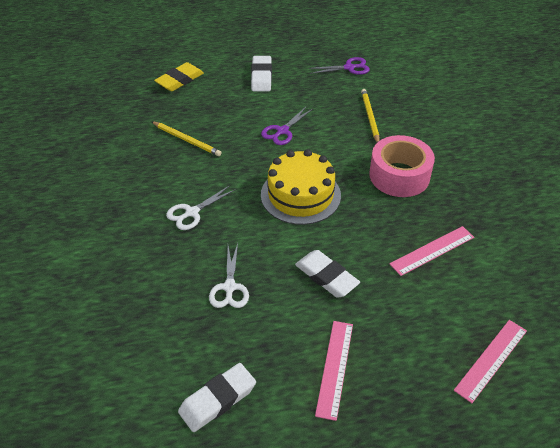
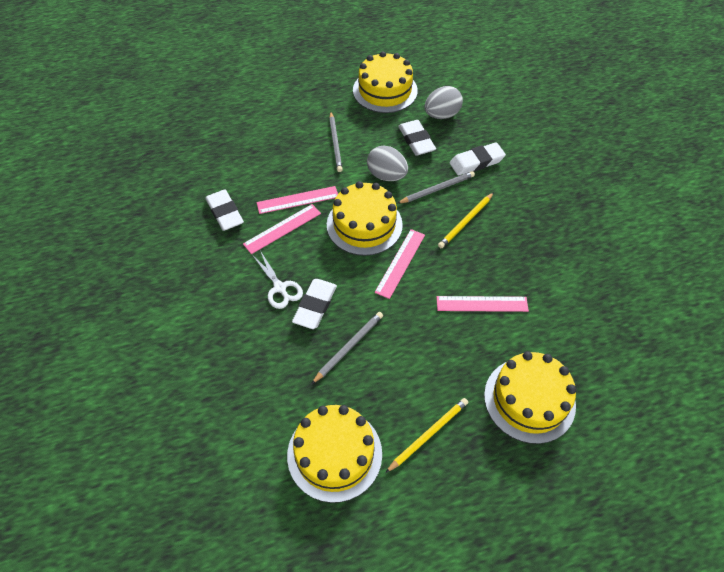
grey egg: none = 0 -> [367,145,408,181] [424,86,463,119] = 2
grey pencil: none = 0 -> [311,312,383,384] [329,112,343,172] [397,171,475,204] = 3
pink ruler: [315,321,353,421] [390,226,474,276] [454,320,527,403] = 3 -> [243,204,321,254] [257,186,338,214] [374,229,425,299] [436,296,529,312] = 4
pink tape: [369,135,435,197] = 1 -> none = 0
purple scissors: [261,107,313,145] [309,57,370,75] = 2 -> none = 0
white eraser: [178,363,256,432] [251,56,272,91] [295,250,360,298] = 3 -> [205,190,244,231] [292,279,337,329] [398,120,436,155] [450,142,506,176] = 4
white scissors: [166,185,236,230] [209,243,249,308] = 2 -> [252,252,303,309] = 1
yellow cake: [261,149,341,225] = 1 -> [287,405,382,503] [327,181,403,256] [353,51,418,113] [484,351,576,444] = 4
yellow eraser: [154,62,204,91] = 1 -> none = 0

